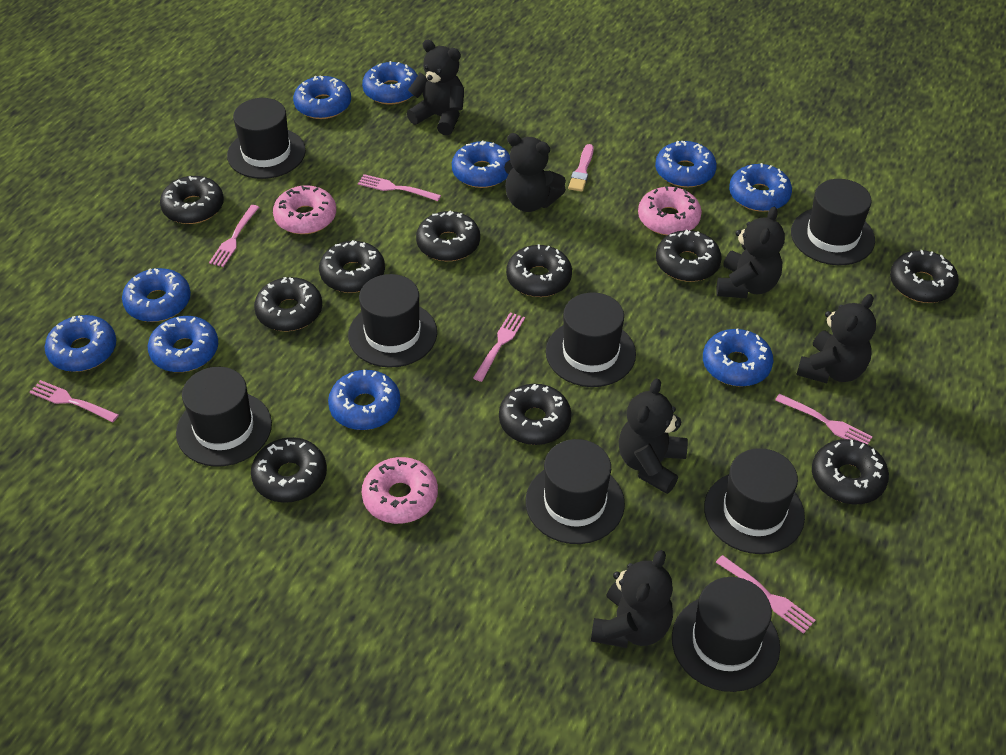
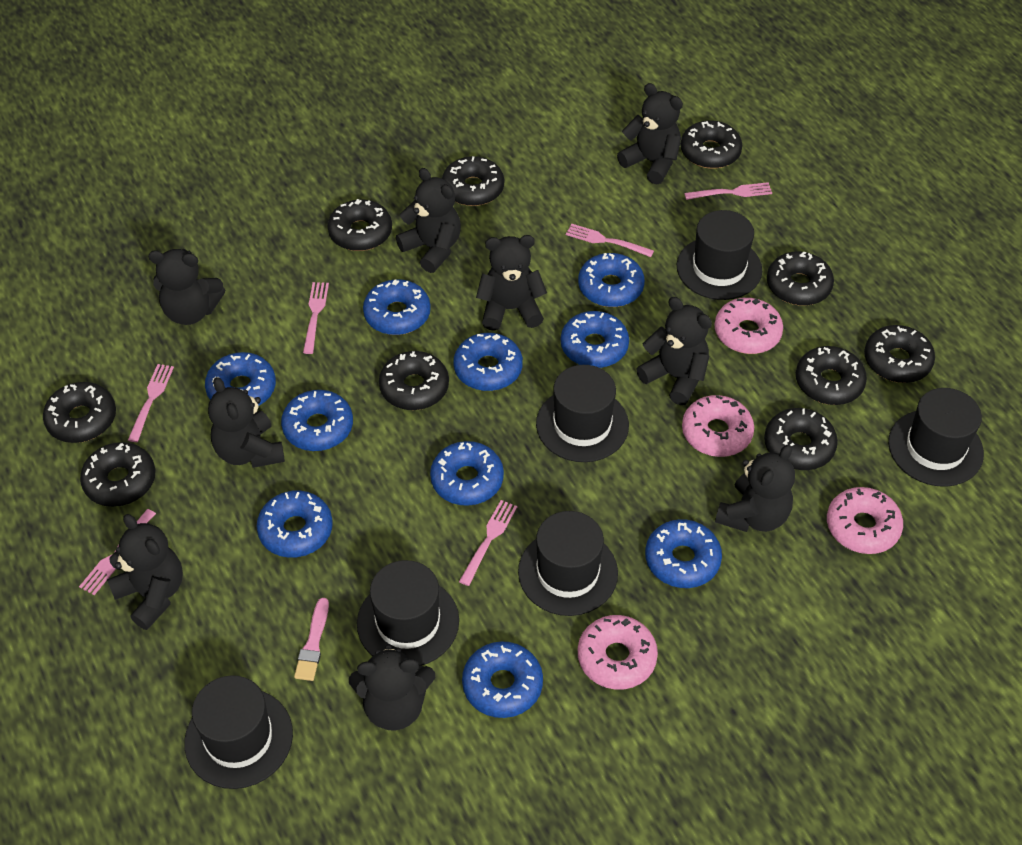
black hat: [176,367,272,467] [227,98,306,179] [348,274,437,368] [525,439,625,544] [546,292,636,387] [672,577,780,692] [704,448,805,554] [791,179,875,265] = 8 -> [184,675,293,789] [357,560,459,666] [518,511,618,616] [536,365,629,462] [677,210,762,300] [888,388,984,487] = 6
black teddy bear: [407,40,464,135] [504,133,566,212] [591,550,673,648] [618,378,688,494] [716,207,785,298] [796,294,876,384] = 6 -> [107,514,183,630] [148,249,225,325] [208,377,285,468] [349,644,435,731] [396,168,461,273] [476,235,547,331] [617,83,683,185] [636,297,712,405] [715,444,795,532] = 9
pink donut: [273,185,336,234] [362,457,438,524] [638,186,702,235] = 3 -> [578,615,658,690] [682,395,754,457] [715,298,783,354] [827,487,903,554] = 4

